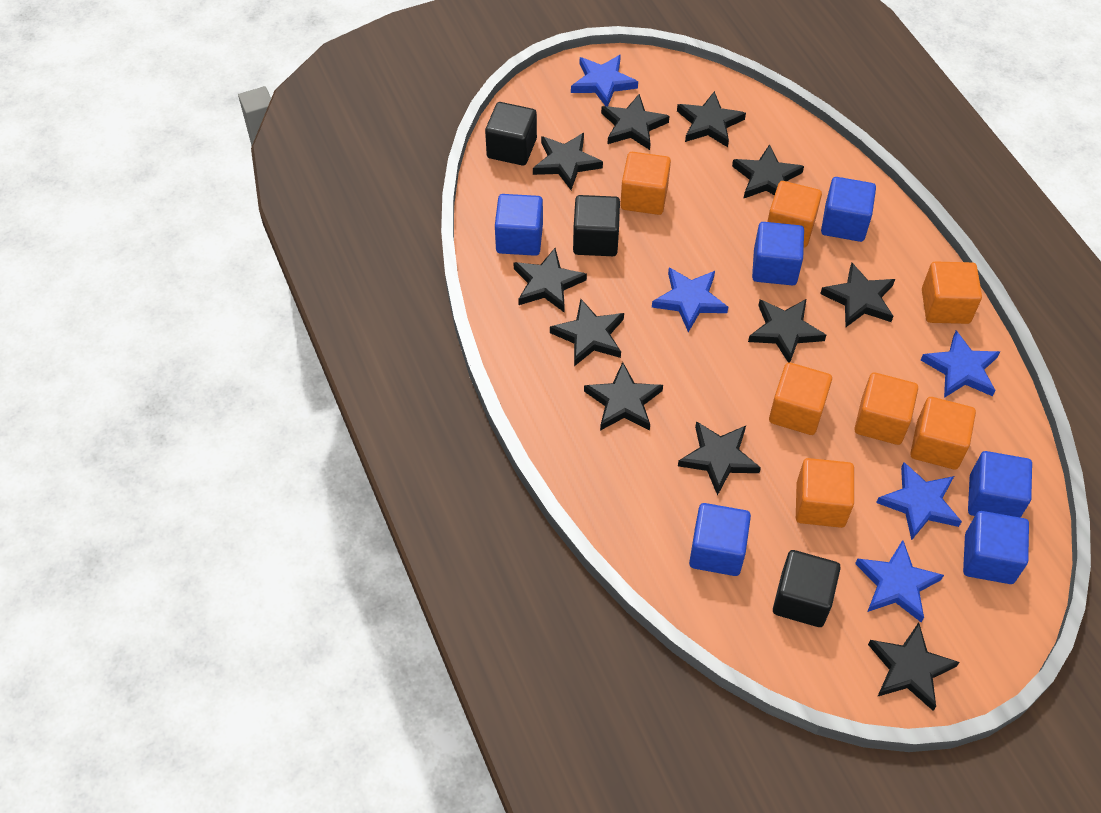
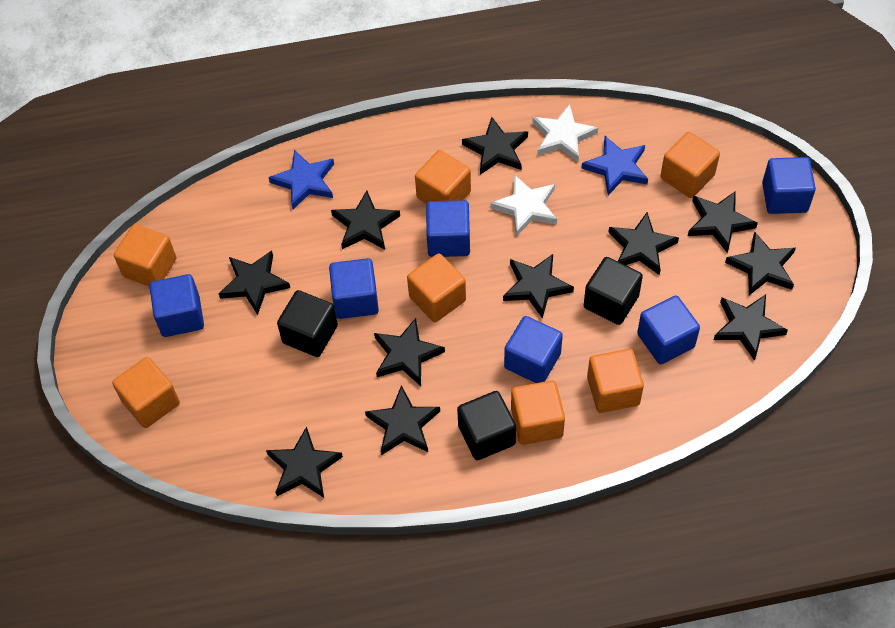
blue star: [571,55,638,106] [652,267,728,332] [855,540,944,622] [876,462,962,540] [921,330,1000,398] = 5 -> [268,149,334,209] [581,136,648,195] = 2
white star: none = 0 -> [490,174,557,236] [532,104,598,162] = 2

